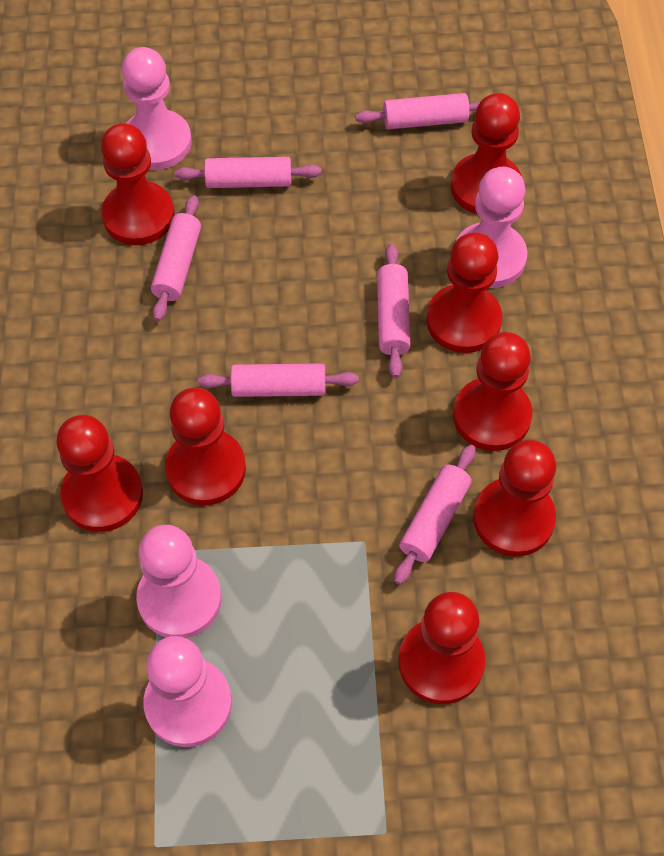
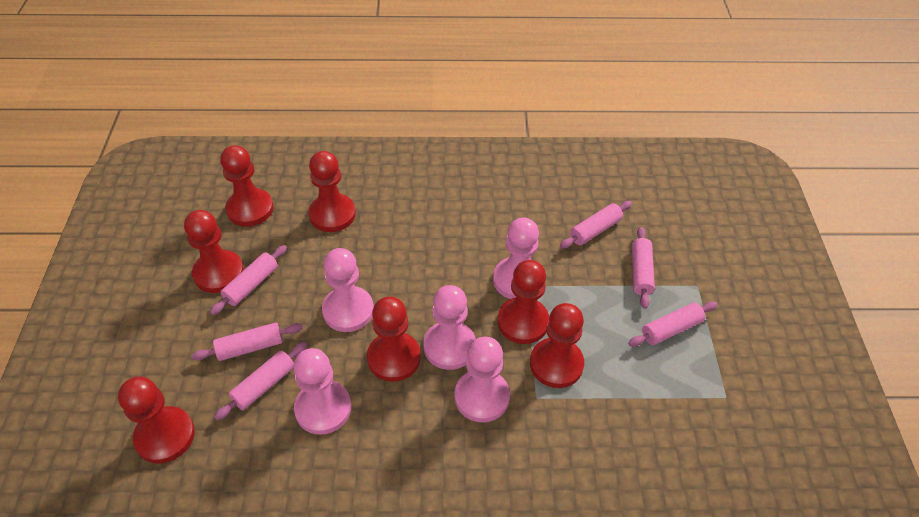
pink pawn: [122,47,192,170] [136,525,222,638] [144,636,232,747] [456,167,527,288] = 4 -> [293,348,351,435] [322,248,374,332] [423,285,476,370] [454,337,510,422] [493,217,539,299] = 5
red pawn: [56,415,143,532] [101,123,175,245] [165,387,246,505] [398,592,485,704] [426,233,502,353] [451,93,521,214] [453,332,532,451] [473,440,556,557] = 8 -> [118,376,195,464] [184,210,244,293] [220,145,274,227] [308,151,356,232] [367,297,421,382] [497,260,549,344] [530,303,584,388] = 7

